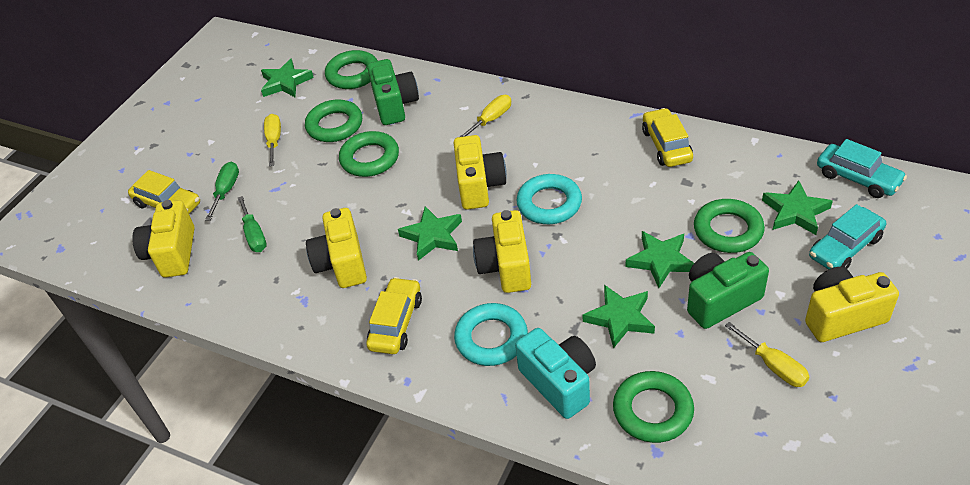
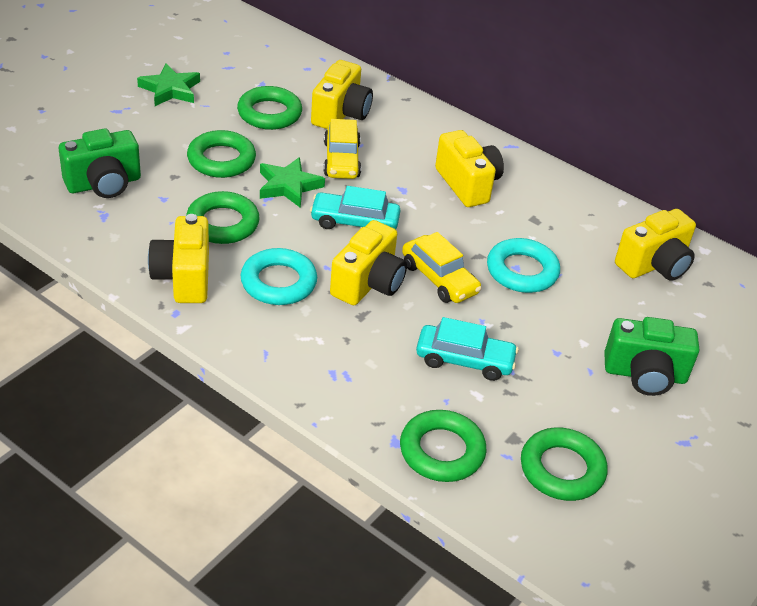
green screwdriver: [205,162,239,221] [238,196,267,252] = 2 -> none = 0
green star: [261,58,314,97] [398,206,462,261] [582,285,655,349] [626,231,694,288] [762,180,833,235] = 5 -> [137,64,200,106] [260,157,325,208] = 2
turquoise camera: [515,328,596,419] = 1 -> none = 0
yellow car: [128,170,200,214] [366,277,422,354] [642,108,693,167] = 3 -> [323,119,361,179] [402,232,482,303] = 2
yellow screwdriver: [264,114,281,166] [460,95,511,137] [725,322,809,387] = 3 -> none = 0

